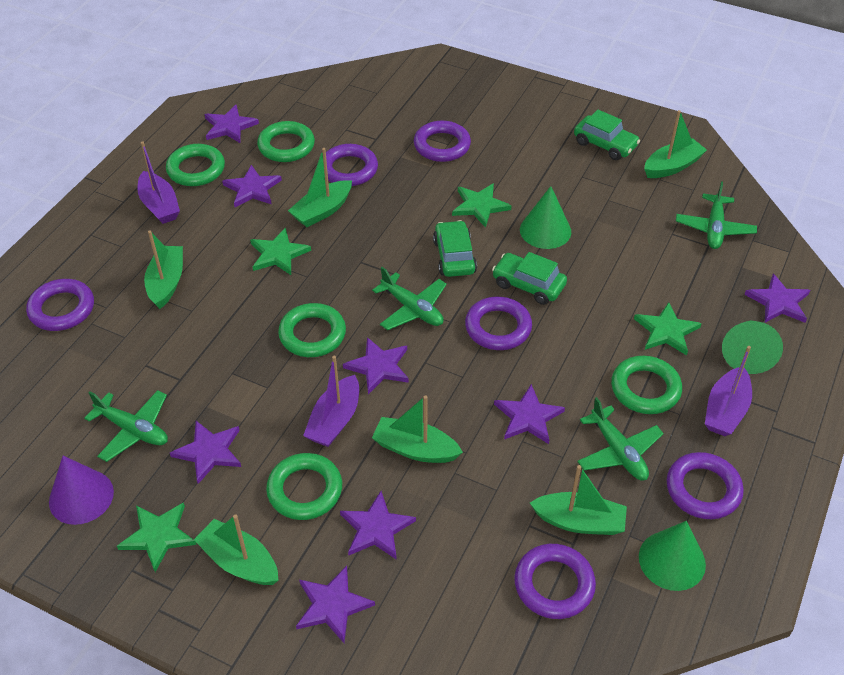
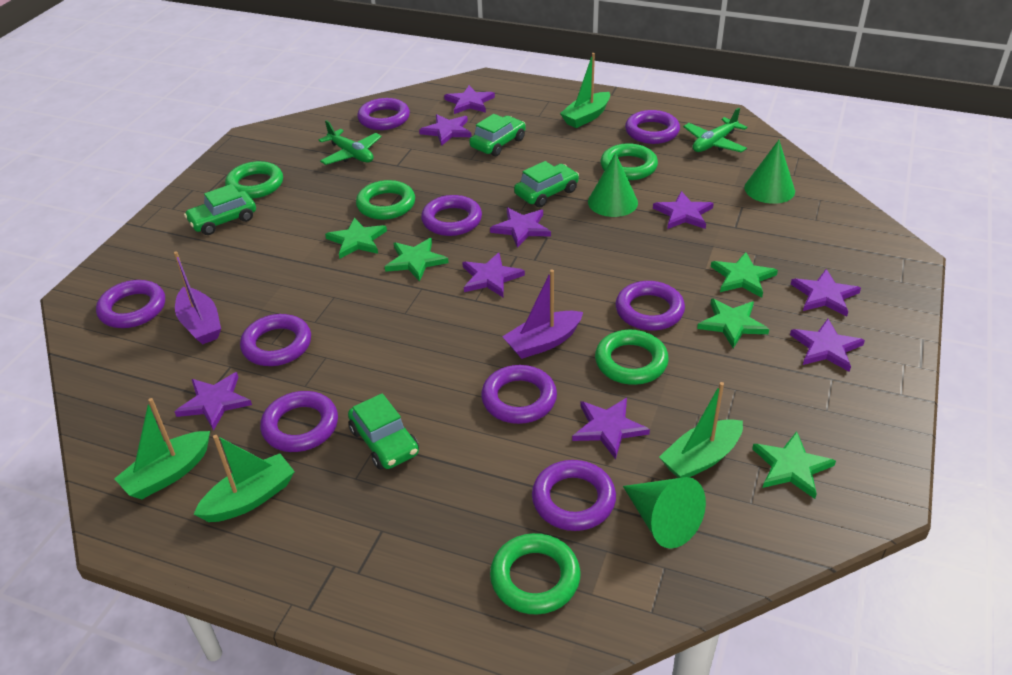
green boat: [144,231,183,309] [194,514,279,585] [288,148,352,227] [372,395,463,463] [530,465,627,535] [644,110,707,178] = 6 -> [114,398,210,499] [193,435,295,522] [560,53,610,128] [659,382,743,478] = 4
green car: [433,220,477,277] [492,252,567,305] [574,110,640,160] = 3 -> [184,184,256,235] [348,393,419,470] [469,114,526,156] [514,161,579,207] = 4
green plane: [84,390,168,462] [372,267,447,330] [577,397,664,481] [676,181,757,249] = 4 -> [319,120,382,165] [683,108,747,152] = 2
green star: [117,502,197,572] [250,228,311,275] [452,183,511,228] [634,302,702,355] = 4 -> [325,217,387,258] [385,238,449,282] [697,298,769,349] [711,252,778,298] [752,431,836,499] = 5
purple boat: [137,141,180,224] [303,356,359,447] [705,346,752,436] = 3 -> [174,251,221,345] [502,269,583,359] = 2
purple cone: [49,456,114,525] = 1 -> none = 0
purple ring: [26,279,94,331] [326,144,378,186] [414,121,471,162] [465,297,532,350] [514,544,596,619] [666,452,744,519] = 6 -> [96,280,165,328] [240,314,311,366] [260,391,338,452] [357,98,410,130] [421,195,482,236] [481,365,557,424] [532,460,616,531] [615,281,685,331] [625,110,680,144] = 9
purple star: [170,421,241,484] [205,104,259,143] [222,165,282,207] [296,566,375,643] [340,491,416,560] [343,337,409,394] [494,384,565,444] [744,274,810,323] = 8 -> [175,372,252,431] [419,114,472,146] [444,85,495,114] [462,252,525,297] [490,208,551,248] [572,398,650,459] [653,191,714,229] [790,319,865,372] [791,269,861,317] = 9

